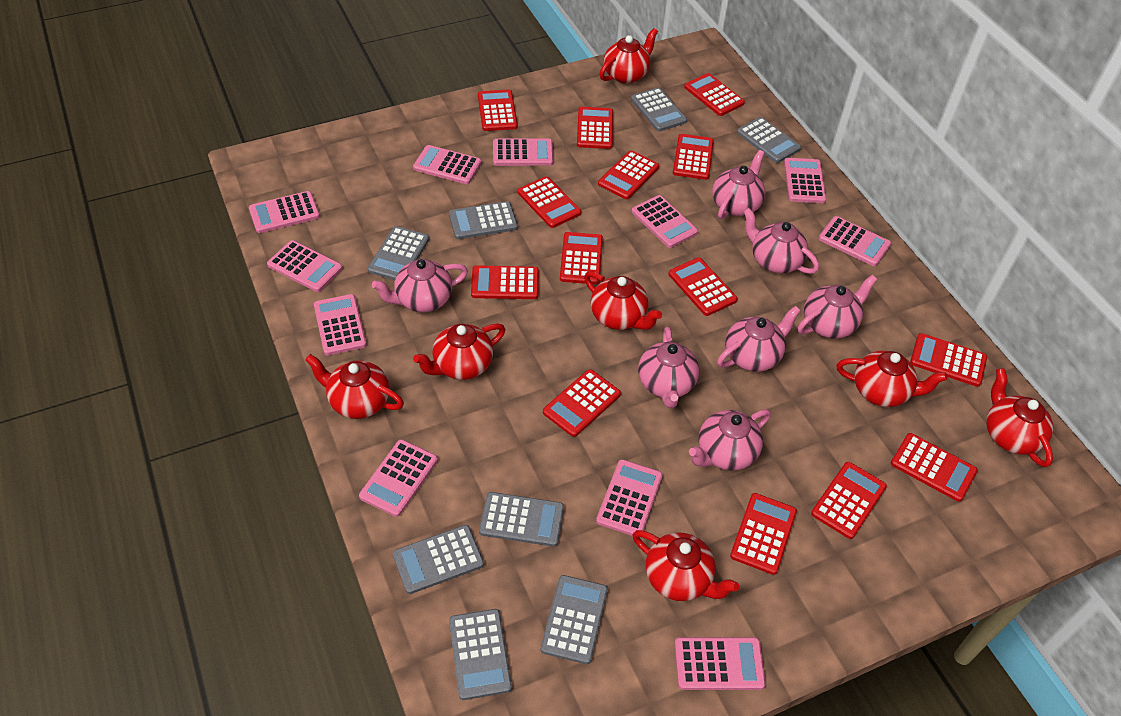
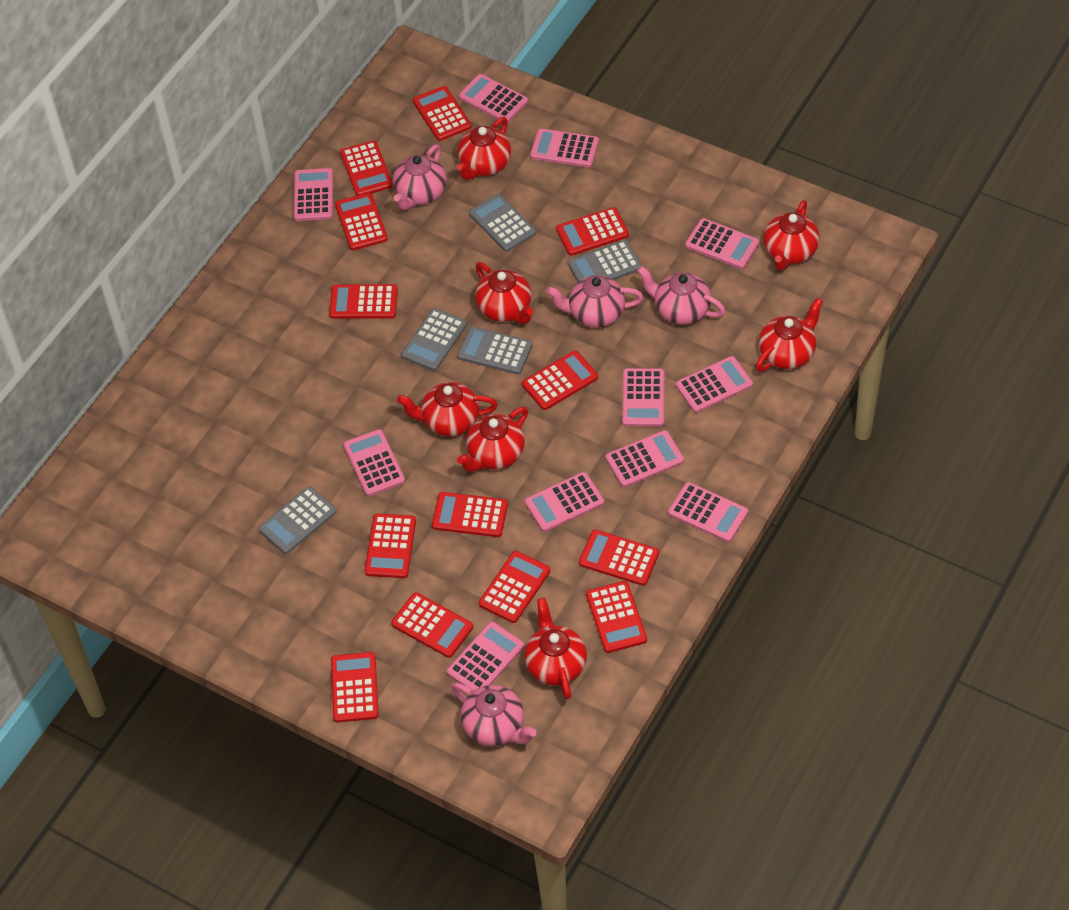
grey calculator: [368,226,429,280] [393,525,484,594] [449,201,518,239] [449,609,512,700] [479,492,564,547] [541,575,608,664] [631,87,687,132] [737,117,801,163] = 8 -> [259,486,337,554] [401,308,467,371] [457,326,533,374] [469,194,536,252] [568,240,642,282] = 5
pink teapot: [372,259,468,312] [638,326,699,408] [689,409,771,470] [712,150,765,219] [717,306,801,372] [743,208,819,274] [798,275,878,339] = 7 -> [393,144,447,210] [451,683,536,746] [546,275,643,328] [637,266,726,325] = 4
red calculator: [471,265,539,299] [478,90,518,131] [518,176,581,228] [543,369,621,437] [560,232,603,284] [577,107,613,149] [598,151,659,199] [668,257,738,316] [673,134,714,180] [684,73,745,116] [730,493,797,575] [811,462,887,539] [891,433,978,502] [910,333,987,387] = 14 -> [329,284,398,319] [331,652,379,723] [335,192,388,250] [340,140,393,196] [365,514,416,578] [391,592,473,658] [413,86,471,141] [432,492,508,537] [479,551,550,623] [522,351,598,410] [556,207,629,256] [579,530,659,586] [586,581,647,653] = 13

